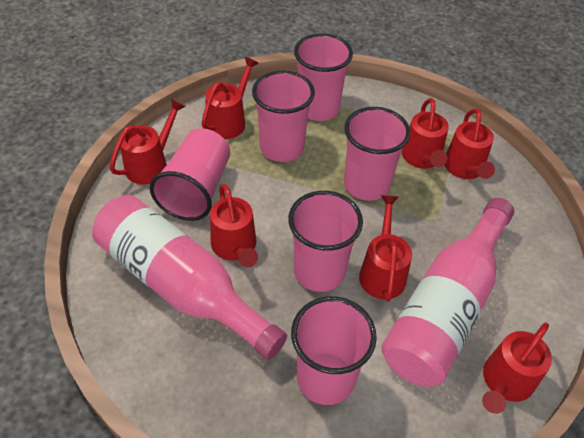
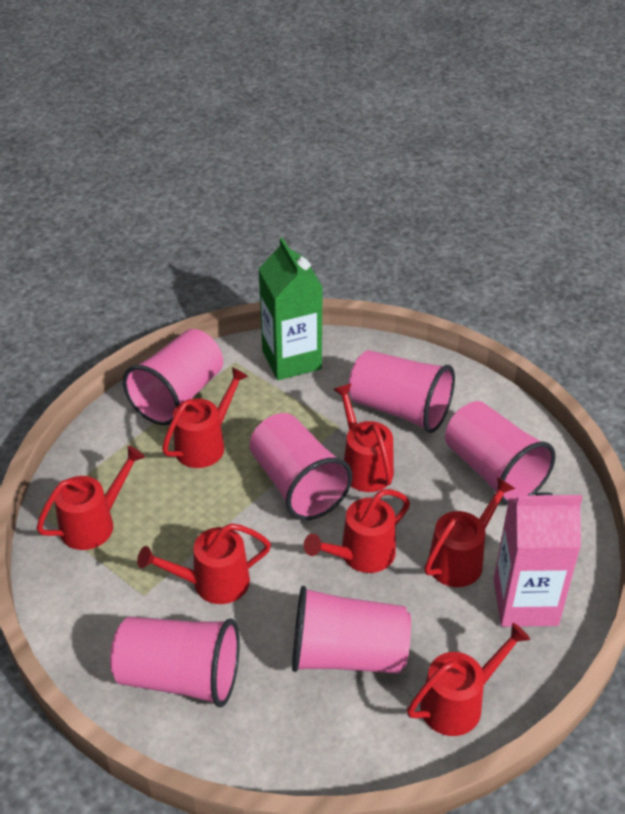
green carton: none = 0 -> [259,238,323,380] = 1
pink bottle: [92,195,287,360] [382,198,514,387] = 2 -> none = 0
pink carton: none = 0 -> [494,492,582,627] = 1

